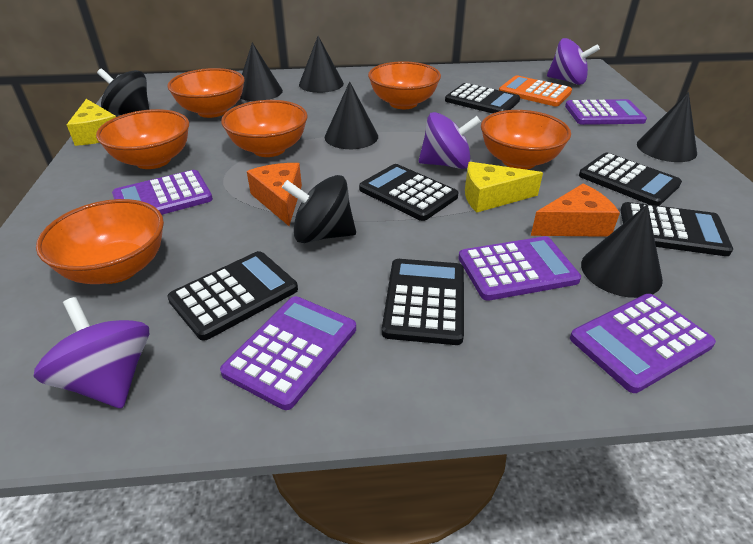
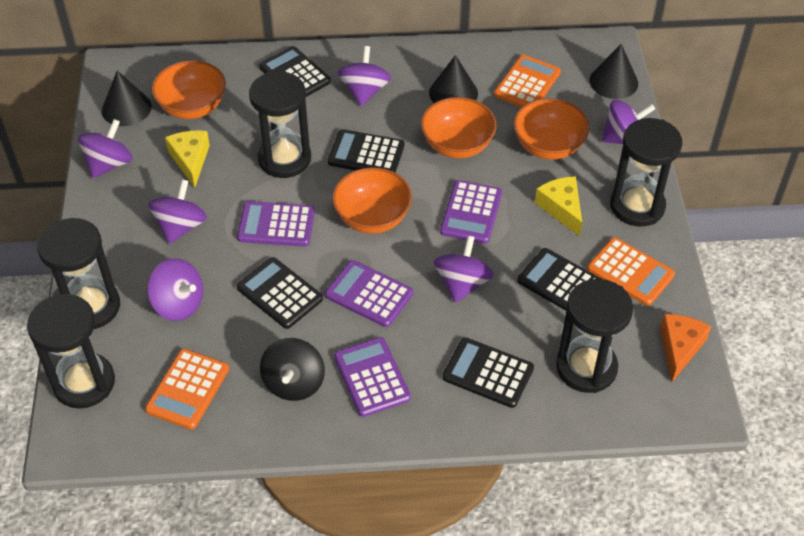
black calculator: [167,251,298,341] [359,164,459,221] [382,259,464,345] [445,83,520,114] [579,153,682,206] [620,202,733,256] = 6 -> [237,257,323,329] [259,46,331,97] [328,129,404,173] [443,337,534,408] [517,248,601,311] = 5
black cone: [240,42,283,101] [299,36,344,93] [325,81,378,149] [581,204,663,298] [637,92,697,162] = 5 -> [102,71,152,126] [429,55,478,103] [590,44,638,99] = 3
black hourglass: none = 0 -> [27,293,115,409] [37,218,120,329] [249,71,311,178] [556,279,633,393] [610,118,682,227] = 5
black spinning top: [97,68,149,115] [282,175,356,243] = 2 -> [260,338,325,401] = 1
orange bowl: [36,199,164,284] [96,109,189,169] [167,68,245,118] [221,100,308,157] [368,61,441,109] [481,110,571,169] = 6 -> [152,60,226,119] [332,167,412,234] [421,97,497,158] [513,98,590,160] = 4
orange calculator: [499,75,572,106] = 1 -> [145,349,229,430] [494,55,561,107] [587,237,675,306] = 3
orange cheese: [247,163,302,226] [531,183,620,237] = 2 -> [660,314,712,382] = 1
purple calculator: [112,170,213,215] [220,296,356,410] [458,236,581,301] [565,99,647,125] [570,294,716,393] = 5 -> [237,201,315,247] [325,260,413,327] [334,337,411,417] [440,180,502,244] = 4
purple spinning top: [34,297,149,408] [419,112,481,169] [547,38,600,85] = 3 -> [78,119,132,178] [147,258,203,321] [148,179,207,244] [338,46,391,106] [434,236,494,303] [602,100,655,144] = 6

